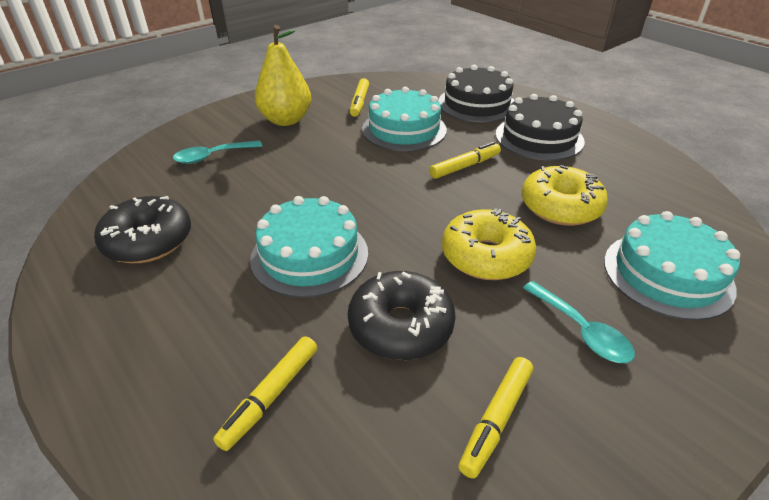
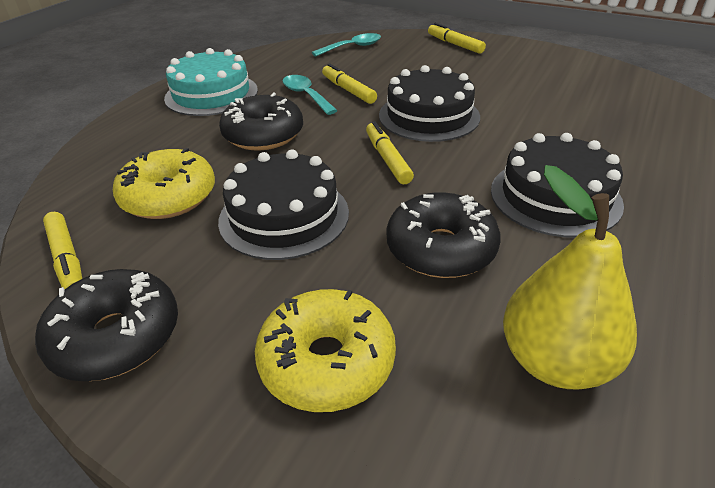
black cake: [438,65,515,122] [496,94,585,160] = 2 -> [218,150,349,260] [379,65,480,142] [491,133,624,238] = 3
black donut: [94,196,191,263] [348,271,456,360] = 2 -> [35,269,178,382] [219,92,303,151] [387,192,501,278] = 3
turquoise cake: [250,196,368,298] [362,87,447,151] [604,211,740,320] = 3 -> [164,48,258,116] = 1

